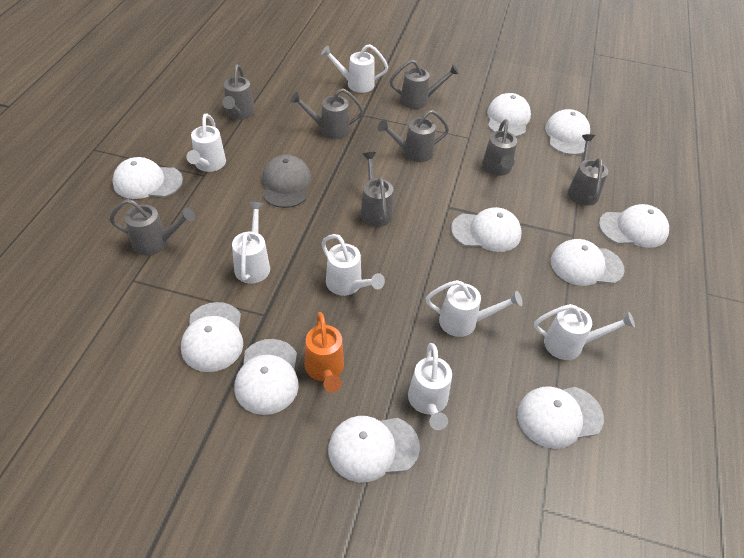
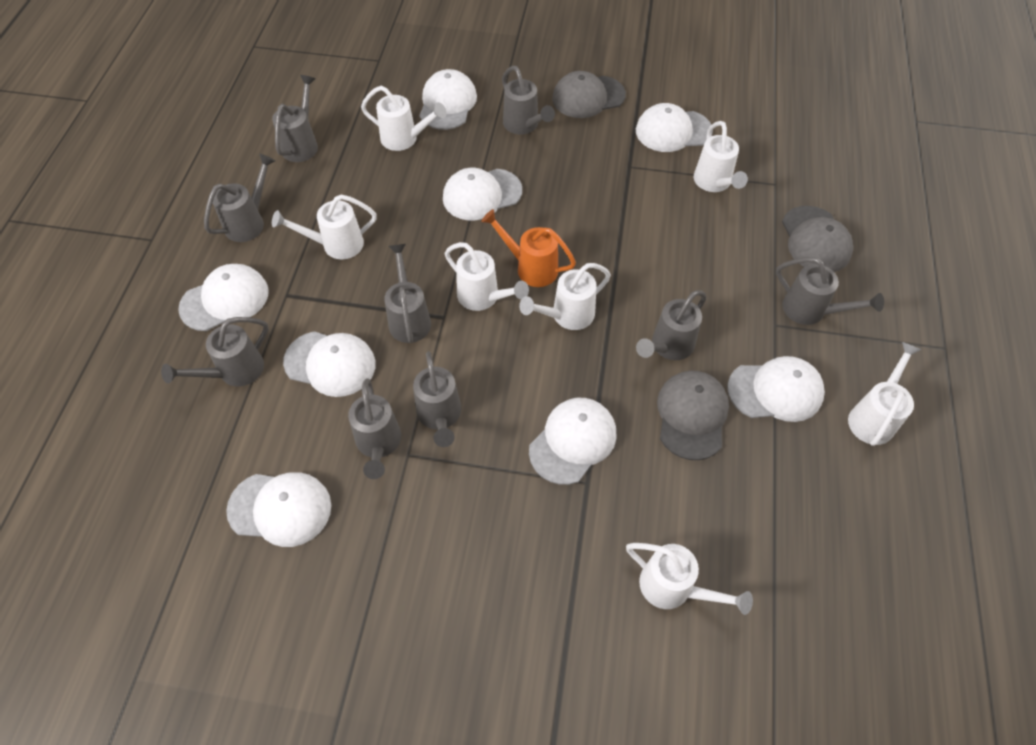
grey cap: [262,155,312,208] = 1 -> [552,71,626,118] [657,371,729,460] [782,206,853,272] = 3
grey watering can: [109,199,195,255] [222,65,255,120] [290,88,364,139] [360,152,393,227] [378,110,449,162] [390,60,459,109] [482,119,517,176] [568,134,608,206] = 8 -> [161,317,269,386] [204,154,275,242] [272,75,318,162] [348,378,401,479] [384,244,431,343] [413,351,461,447] [502,66,555,134] [636,290,706,360] [776,257,884,325] = 9
white cap: [112,157,183,199] [181,302,243,372] [234,339,299,415] [328,416,420,482] [451,207,522,252] [487,93,531,137] [517,386,604,449] [545,109,590,155] [551,239,625,286] [599,204,669,248] = 10 -> [178,264,269,331] [226,472,331,547] [283,331,375,397] [419,69,477,130] [443,168,522,220] [529,398,617,485] [636,103,713,152] [727,356,825,422] = 8

